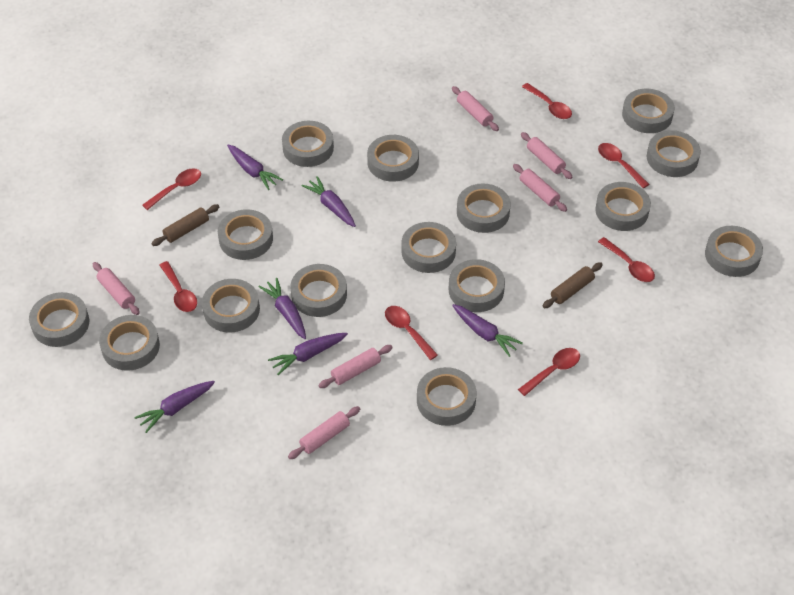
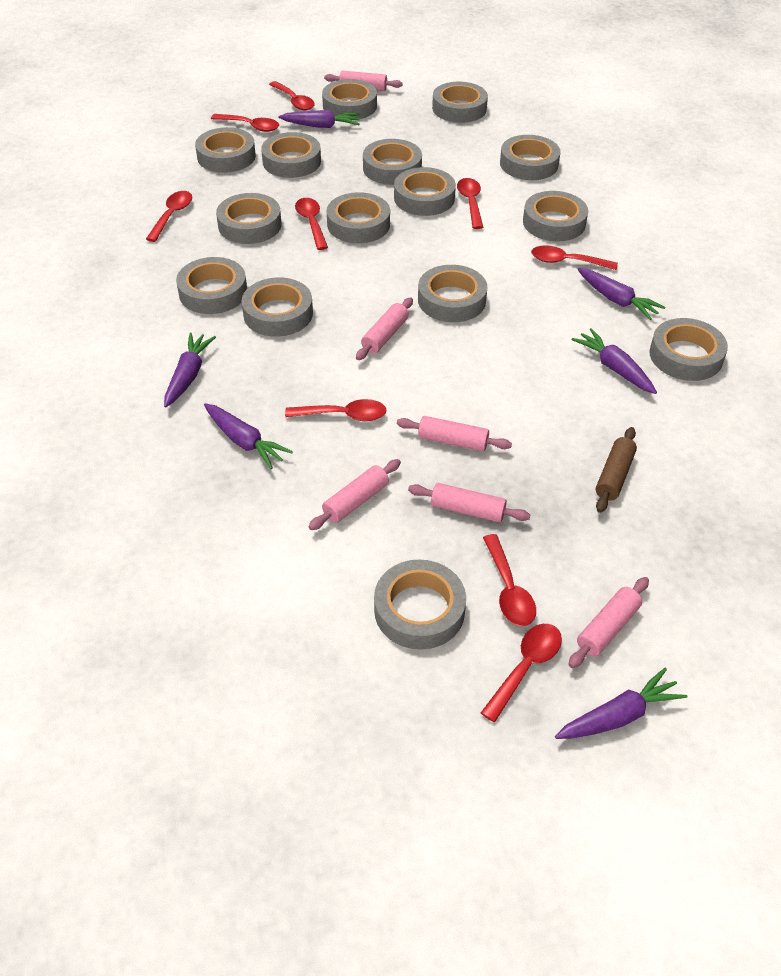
brown rolling pin: [151,204,219,246] [543,262,603,308] = 2 -> [596,427,637,513] = 1
red spoon: [142,168,201,210] [160,261,197,312] [385,306,438,360] [518,348,580,396] [522,83,572,119] [598,143,649,188] [598,237,655,282] = 7 -> [146,191,192,242] [211,114,279,132] [269,81,315,110] [285,399,387,421] [295,198,328,250] [457,178,483,229] [481,624,562,722] [483,534,536,626] [531,245,618,270] = 9

